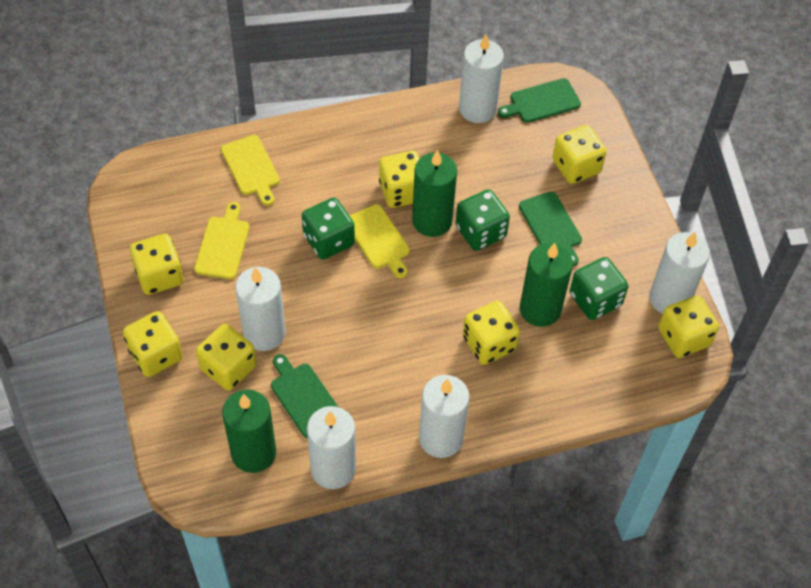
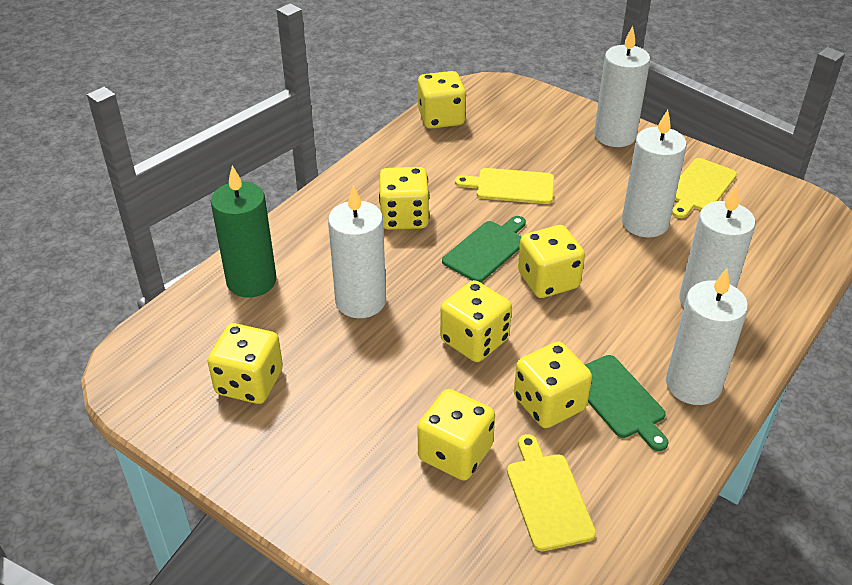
green candle: [222,390,276,473] [412,150,457,237] [520,243,573,327] = 3 -> [211,166,277,297] = 1
green cutting board: [271,354,338,438] [498,78,581,123] [519,192,582,266] = 3 -> [442,216,526,282] [585,355,668,451] = 2
green dice: [302,198,355,260] [455,189,510,251] [570,257,628,320] = 3 -> none = 0

